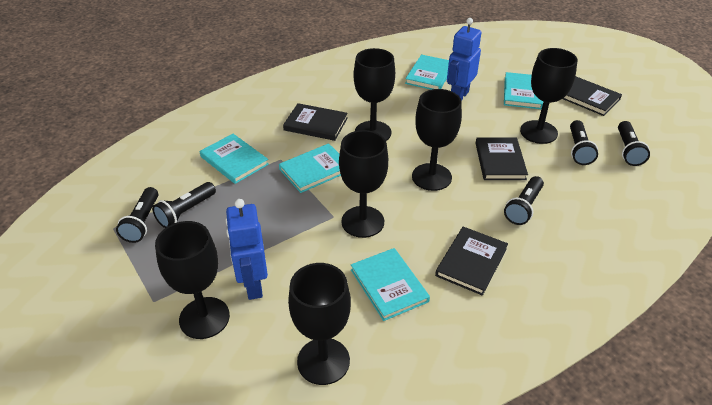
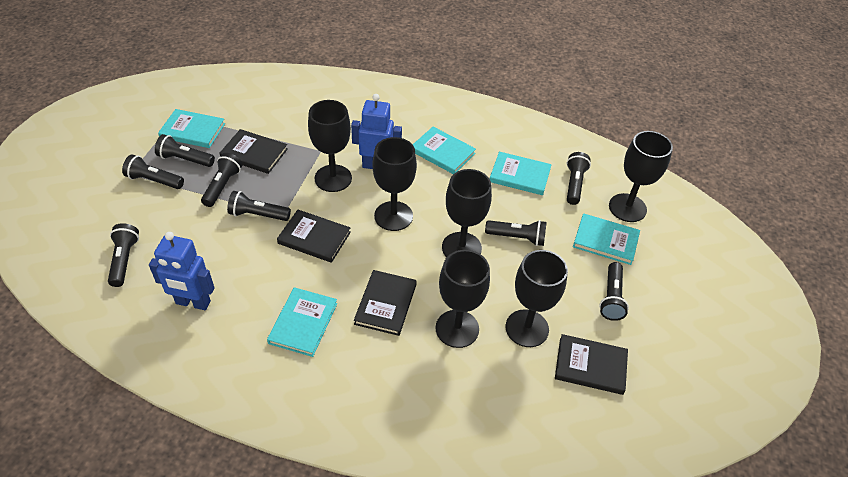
black flashlight: [116,187,158,243] [152,182,216,228] [504,176,544,225] [570,120,598,165] [618,121,650,166] = 5 -> [108,223,139,287] [122,154,184,189] [155,134,215,167] [201,153,242,207] [227,191,291,221] [485,220,547,246] [566,152,591,205] [599,262,629,321] = 8

